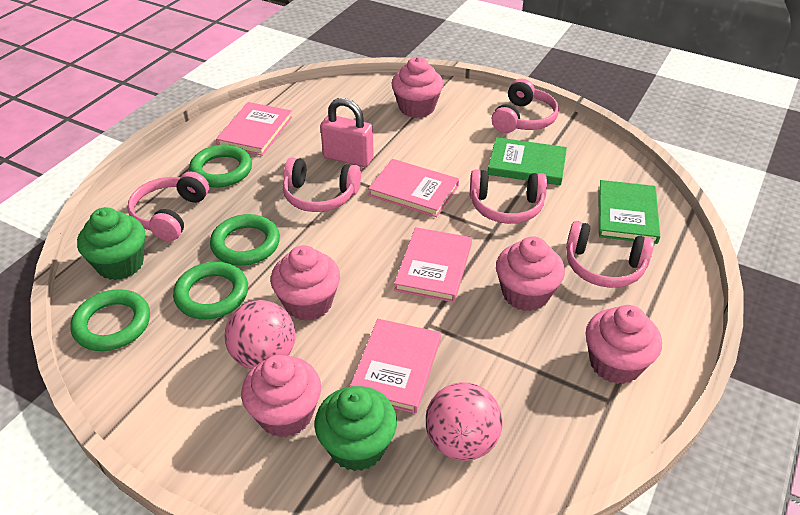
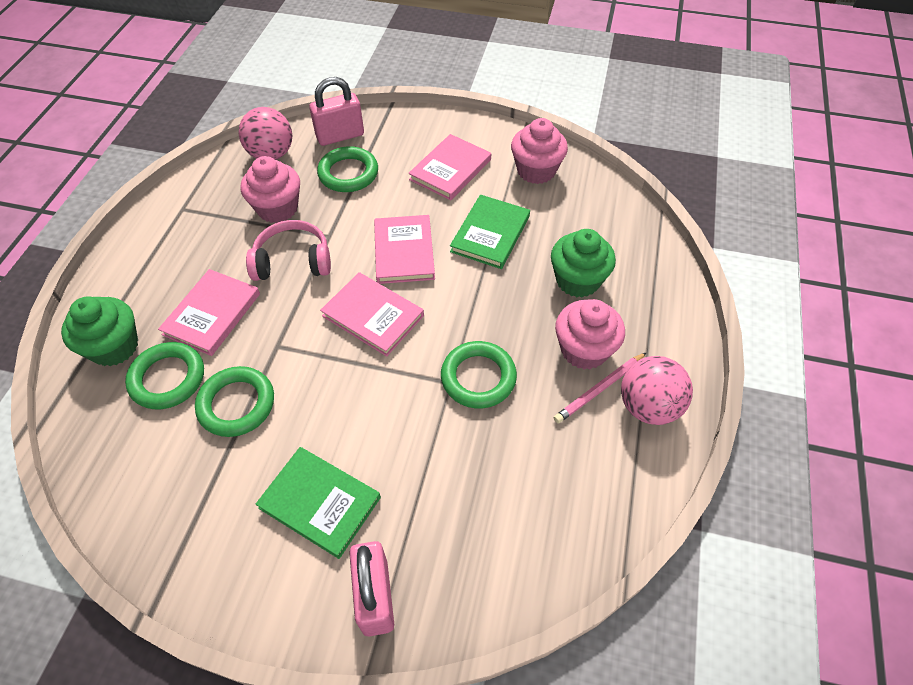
pink cupcake: [241,355,321,437] [271,245,340,321] [392,57,443,118] [496,236,565,311] [585,305,662,384] = 5 -> [241,156,300,223] [511,118,568,184] [555,299,625,370] = 3
pink headphones: [127,172,209,241] [283,157,361,212] [470,169,547,224] [492,79,559,133] [566,221,654,288] = 5 -> [246,220,331,281] = 1
pink padlock: [320,98,374,167] = 1 -> [309,77,364,146] [349,541,394,637] = 2
pink pencil: none = 0 -> [553,352,647,424] = 1

